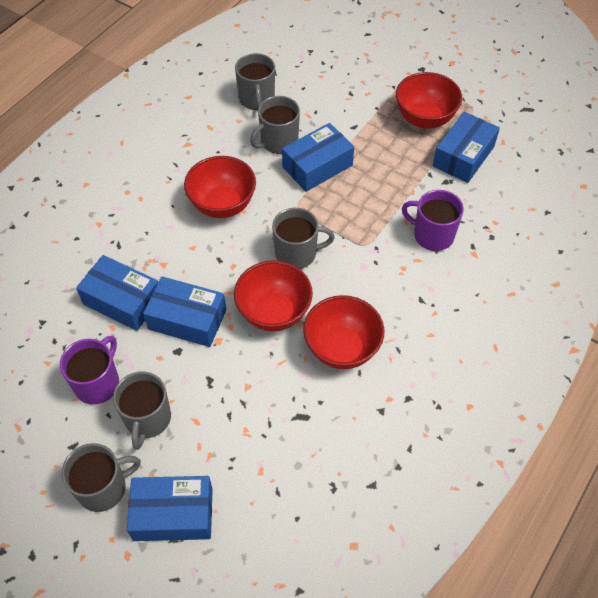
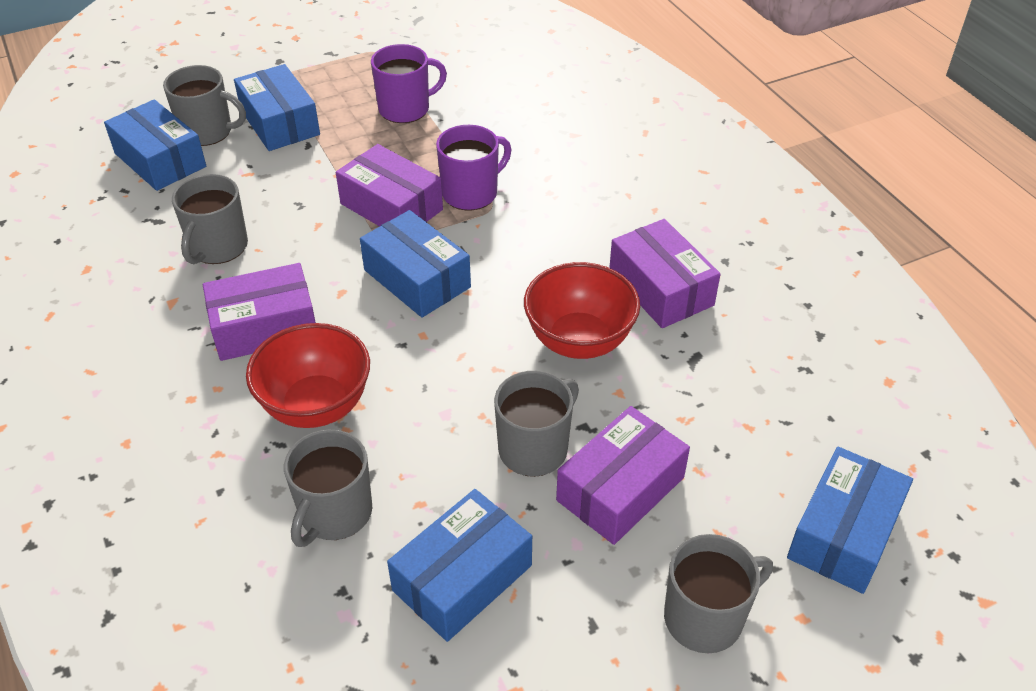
purple box: none = 0 -> [203,263,316,361] [336,144,443,226] [556,406,690,545] [609,219,721,328] = 4
red bowl: [184,156,256,218] [234,260,313,331] [303,295,384,369] [396,72,462,129] = 4 -> [246,323,370,428] [524,262,640,359] = 2

